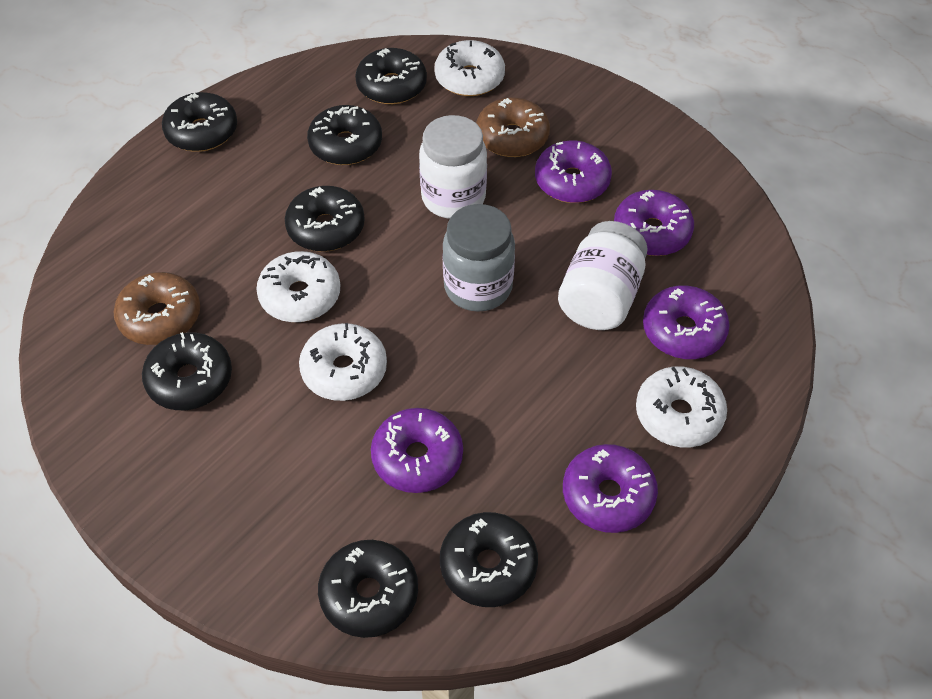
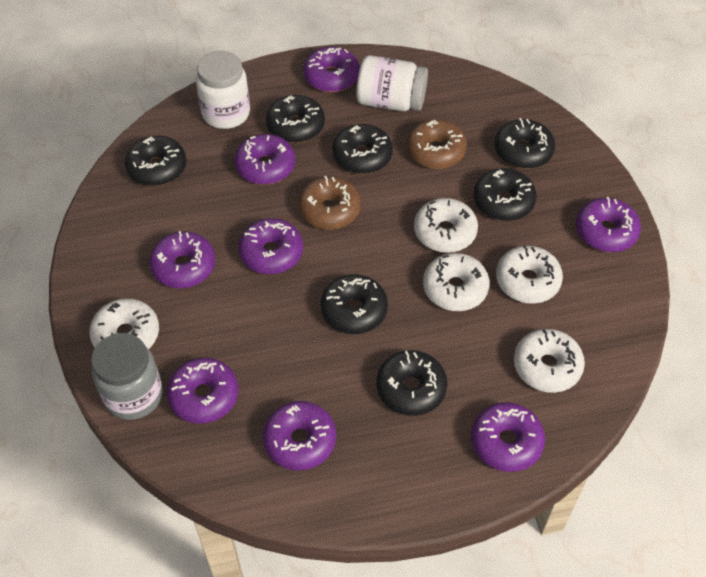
purple donut: [371,408,463,493] [535,141,612,203] [563,444,658,533] [614,190,694,256] [643,285,730,359] = 5 -> [149,231,215,288] [166,358,239,424] [234,134,295,185] [238,218,303,274] [263,401,336,471] [303,47,360,92] [471,402,545,472] [576,197,641,252] = 8
white donut: [256,251,340,322] [299,323,387,401] [434,40,505,96] [636,366,727,447] = 4 -> [89,298,159,349] [414,198,478,253] [423,253,490,311] [496,245,563,304] [514,329,585,393] = 5

